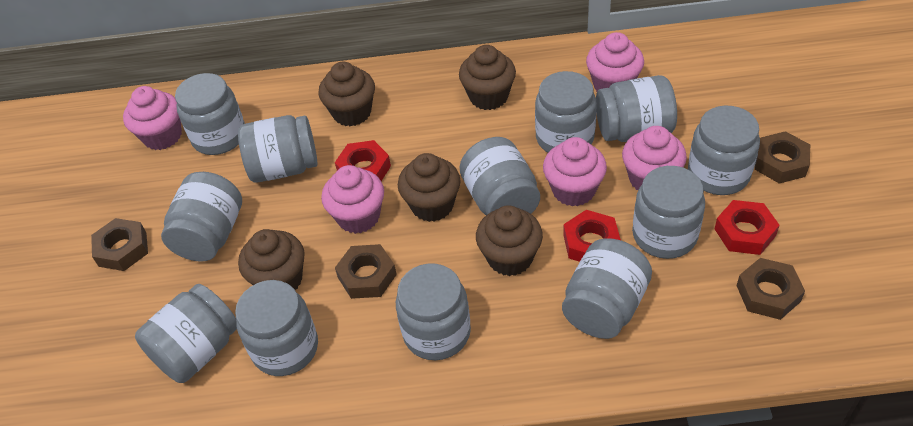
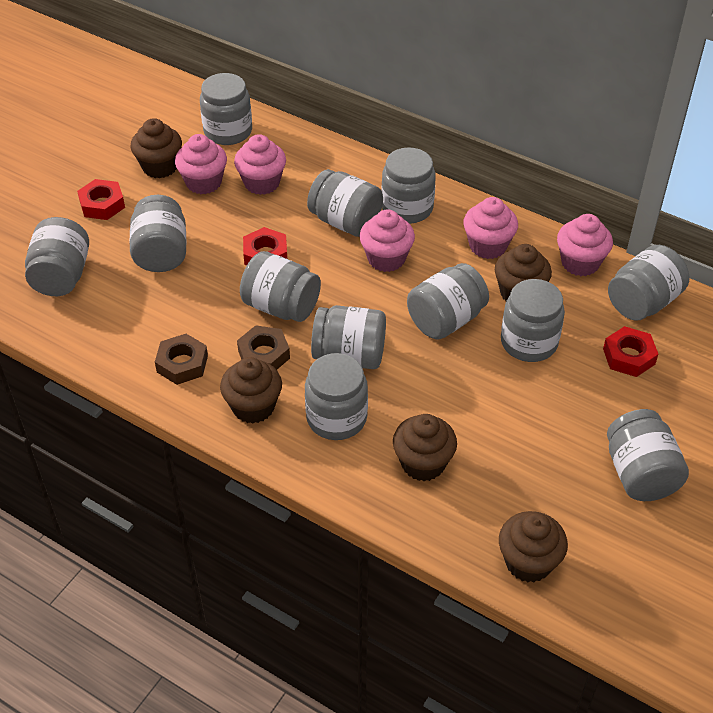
brown nut: [91,218,148,271] [335,244,397,299] [736,258,805,320] [755,131,810,184] = 4 -> [155,334,208,385] [237,325,290,370] = 2

